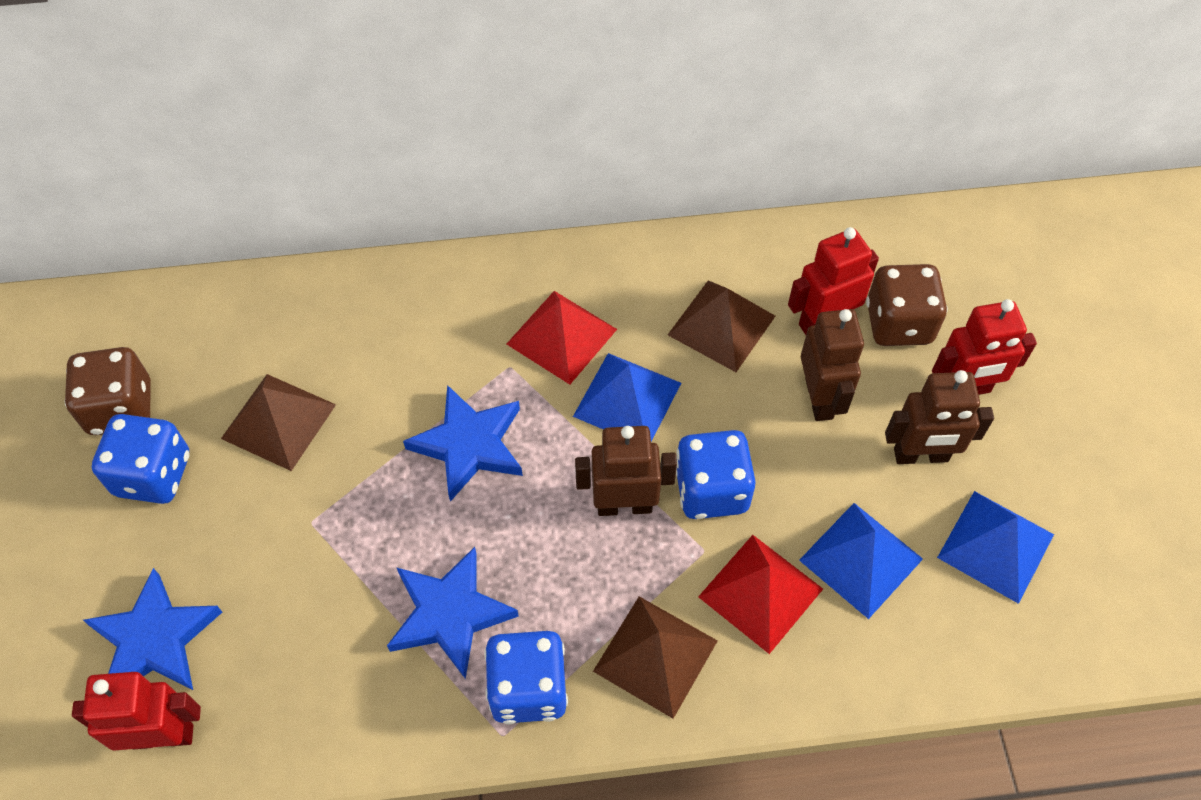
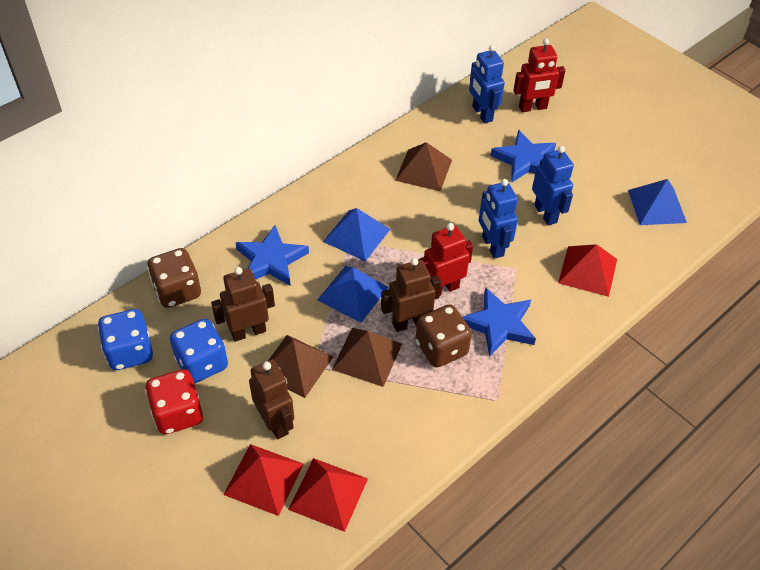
blue dice: [92,414,189,504] [484,631,568,725] [676,430,756,519] = 3 -> [98,309,153,370] [170,319,228,383] = 2
blue robot: none = 0 -> [469,45,505,123] [479,179,518,259] [532,146,574,225] = 3
red dice: none = 0 -> [145,369,203,434] = 1
red pyramid: [507,291,617,384] [698,535,823,654] = 2 -> [223,444,304,516] [288,458,368,532] [558,244,617,297] = 3
red robot: [72,672,201,751] [788,227,879,335] [932,299,1037,395] = 3 -> [418,223,473,296] [514,39,566,112] = 2

